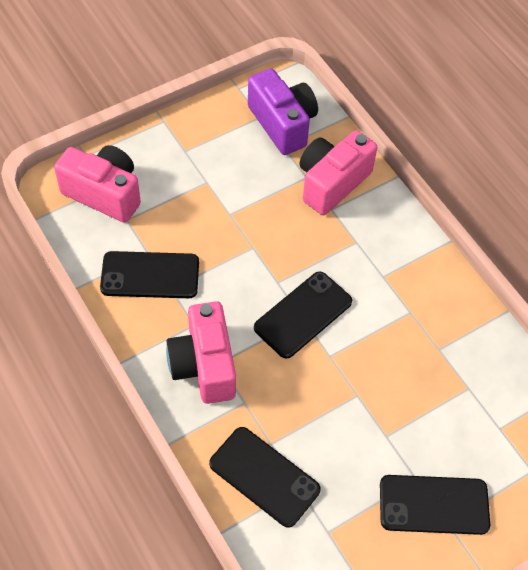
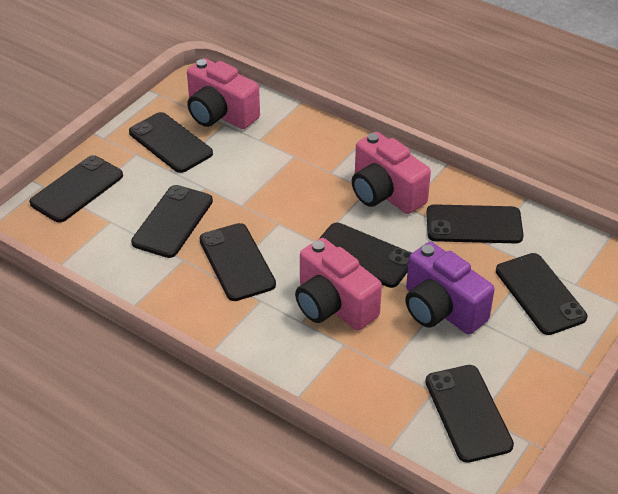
black phone: [100,251,199,298] [209,427,321,528] [254,271,352,359] [380,475,490,535] = 4 -> [29,155,123,223] [129,112,213,173] [131,185,213,258] [200,223,276,301] [319,223,412,288] [425,365,514,463] [426,204,523,243] [496,253,587,335] = 8

